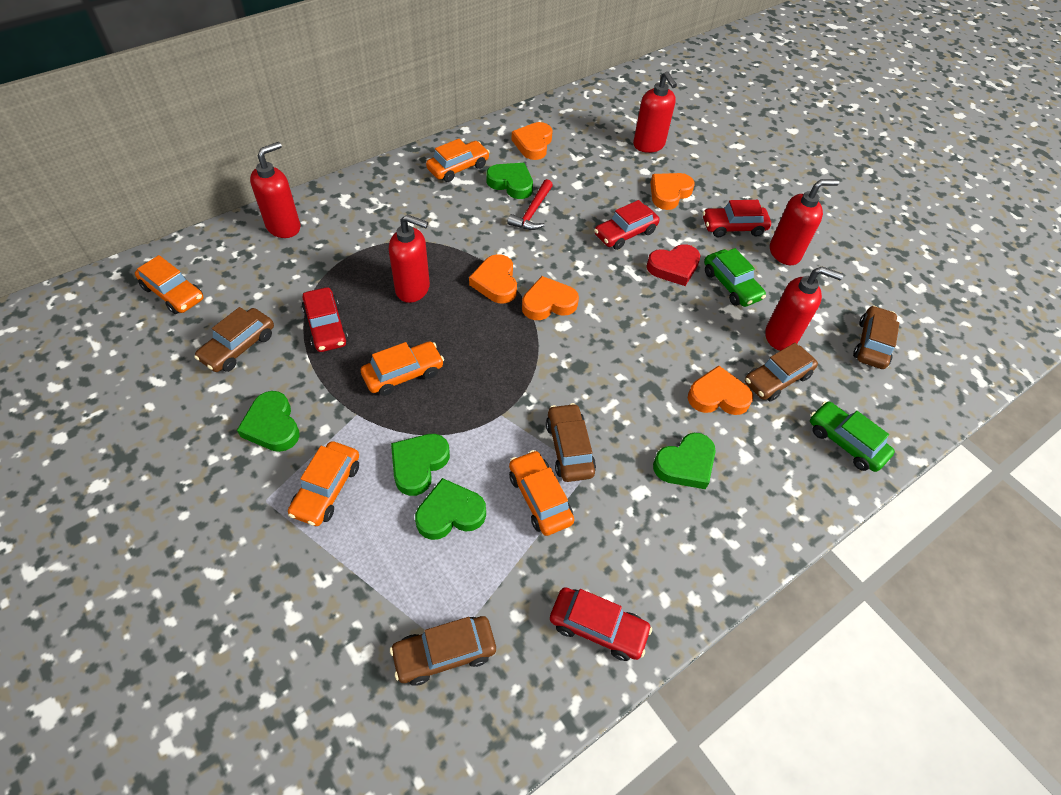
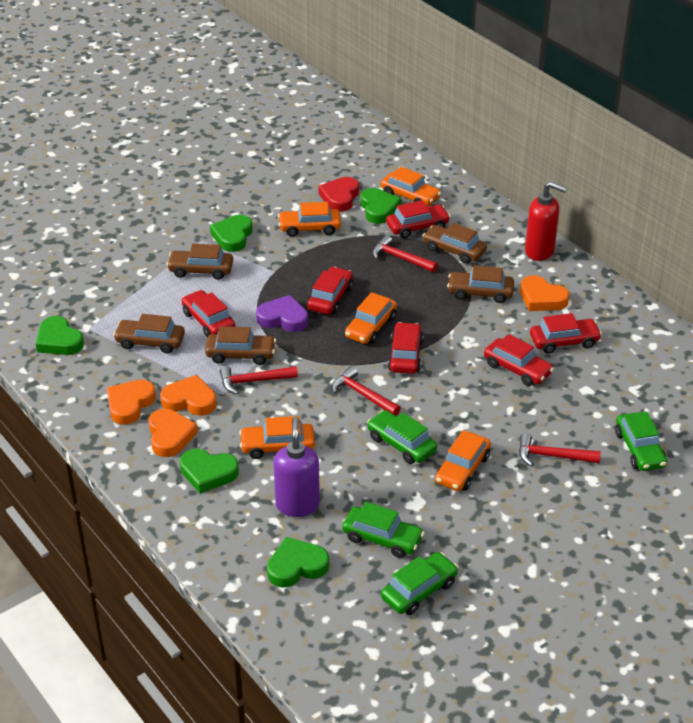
green car: [704,248,766,307] [810,401,895,472] = 2 -> [342,502,424,558] [367,410,437,464] [381,552,458,615] [615,412,667,471] = 4
orange heart: [469,254,517,304] [512,122,552,160] [522,276,579,320] [650,173,694,210] [688,365,753,415] = 5 -> [107,380,156,425] [148,409,198,457] [160,375,216,416] [520,275,569,311] = 4
purple heart: none = 0 -> [256,295,308,332] = 1
purple soap dispenser: none = 0 -> [274,417,320,517] = 1
red car: [302,287,348,352] [550,587,652,661] [594,200,660,250] [703,200,771,237] = 4 -> [182,290,235,338] [308,267,353,314] [386,200,450,238] [388,322,423,374] [484,334,554,386] [530,313,602,354] = 6
red hammer: [507,179,553,230] = 1 -> [220,366,298,395] [332,366,401,415] [372,235,438,272] [519,433,601,466] = 4
red soap dispenser: [250,142,300,238] [389,214,430,303] [633,71,677,153] [765,266,843,351] [770,179,839,265] = 5 -> [525,181,567,261] = 1

